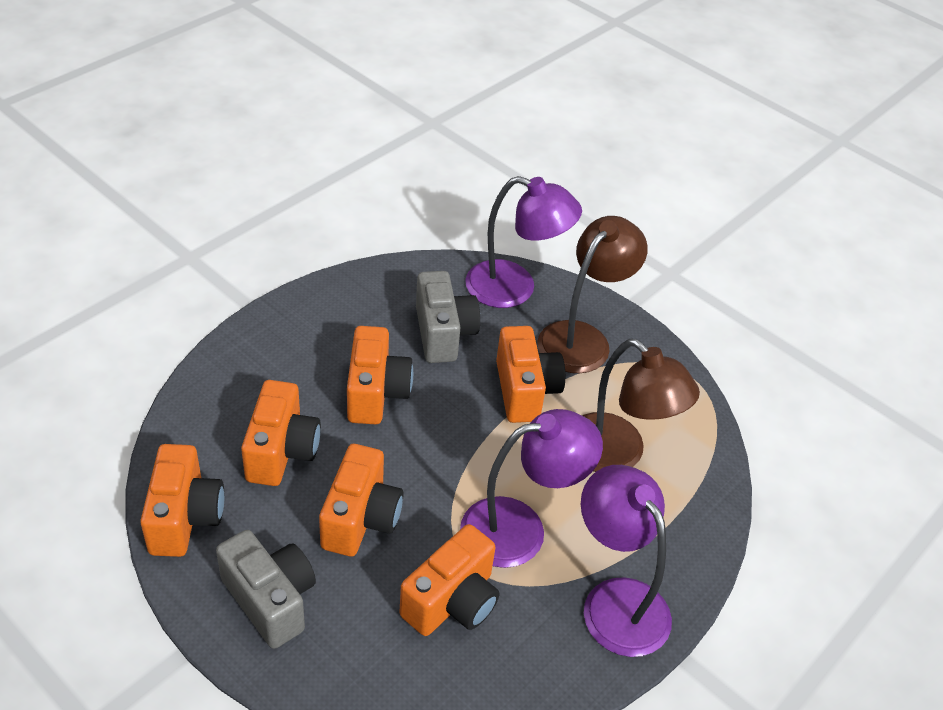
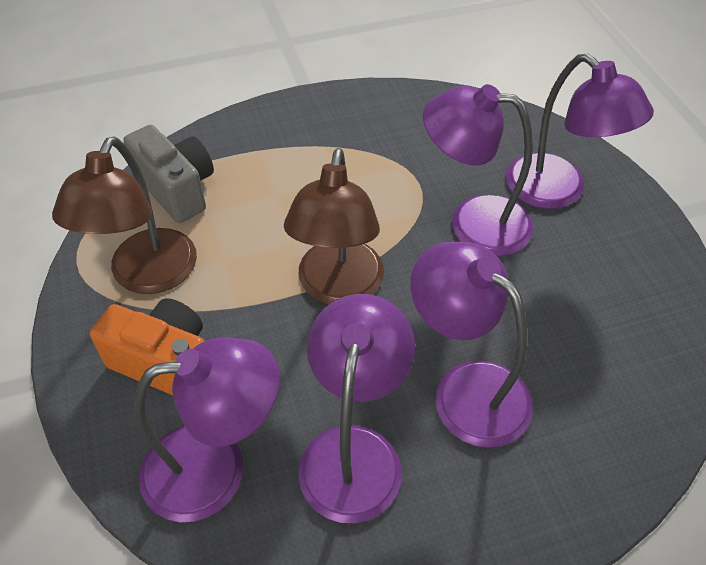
grey camera: [216,530,316,649] [416,271,480,363] = 2 -> [123,125,214,223] = 1
orange camera: [140,444,224,557] [241,380,321,486] [319,444,404,556] [347,326,413,424] [399,524,500,636] [496,326,565,423] = 6 -> [90,298,204,395] = 1
purple lamp: [460,409,603,568] [465,176,582,308] [581,465,672,657] = 3 -> [134,337,280,522] [298,294,415,523] [410,242,533,448] [423,84,534,256] [506,53,654,209] = 5

